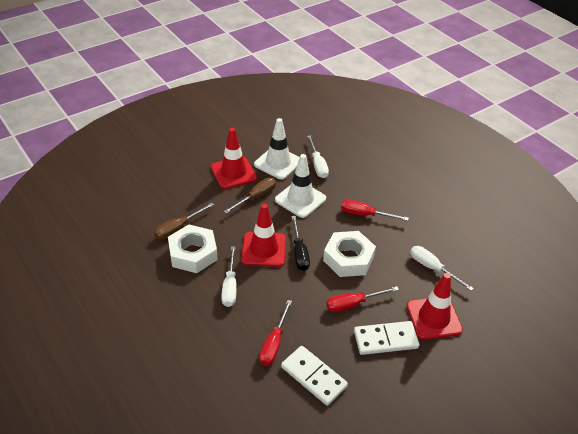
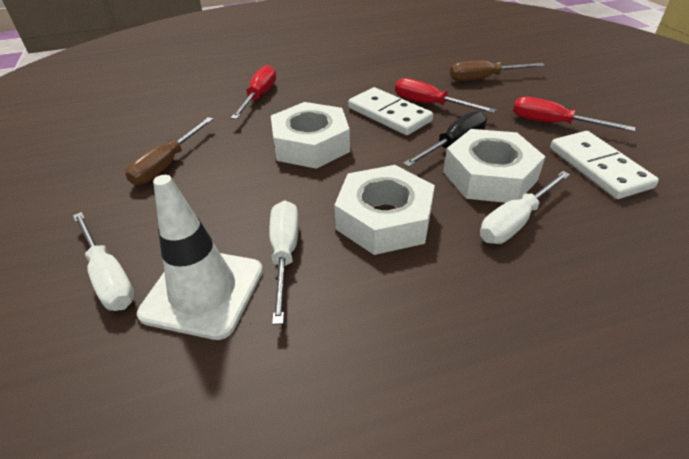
red traffic cone: [211,128,257,189] [241,204,286,267] [407,273,463,340] = 3 -> none = 0
white nut: [168,224,218,273] [323,231,376,277] = 2 -> [271,102,350,169] [334,165,435,255] [443,129,546,203] = 3
white traffic cone: [254,118,300,179] [275,154,326,218] = 2 -> [137,175,263,340] = 1

